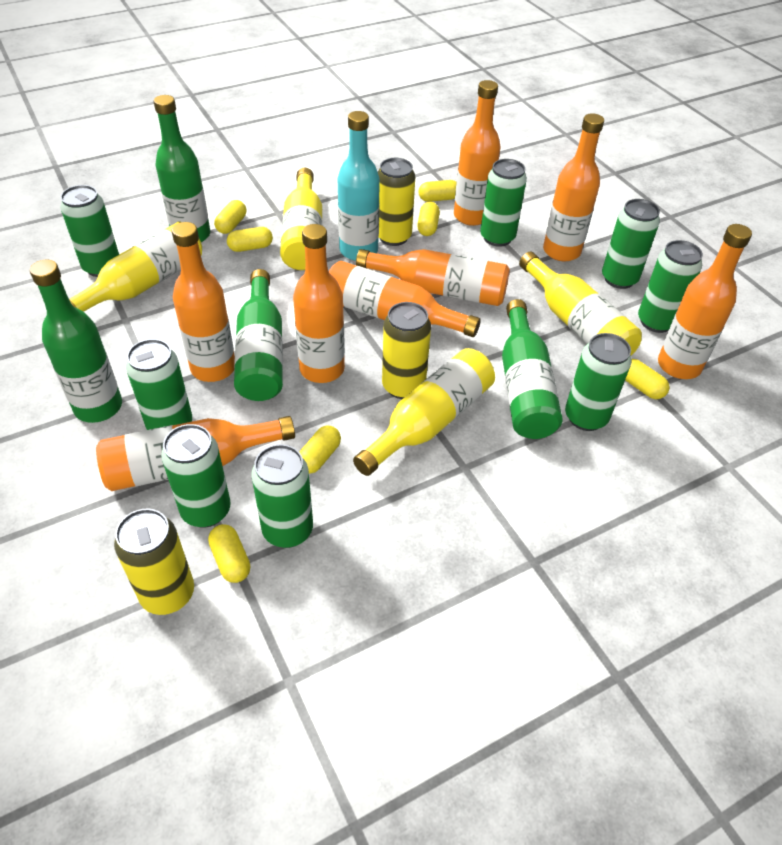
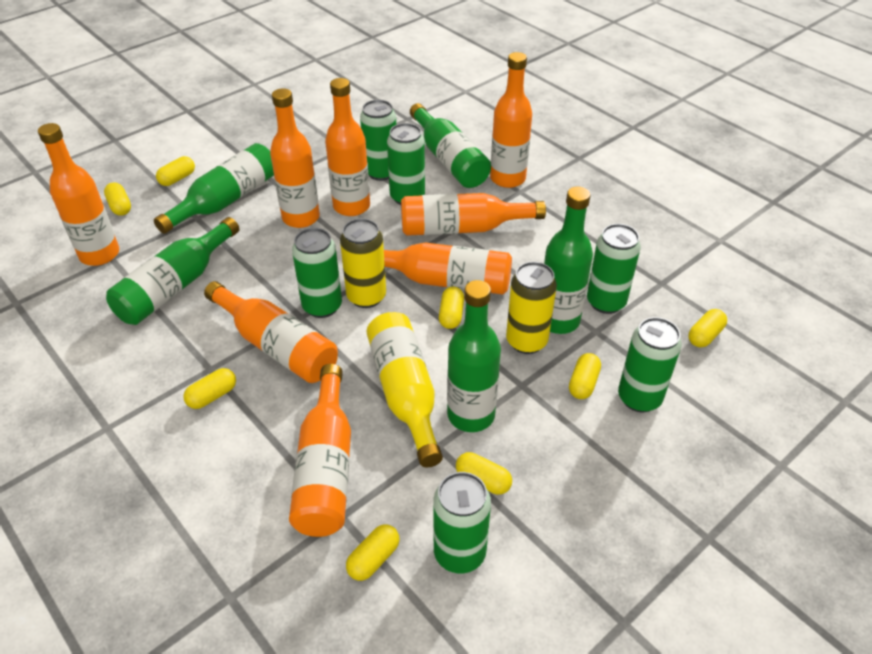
green bottle: [30,260,122,423] [154,95,210,242] [234,269,283,401] [502,299,562,439] = 4 -> [106,217,239,325] [154,143,274,234] [410,103,491,188] [447,280,501,432] [544,187,593,334] = 5
green can: [60,185,119,277] [126,339,192,430] [161,424,231,528] [251,444,313,548] [480,159,527,247] [565,333,632,431] [602,199,660,289] [638,240,703,333] = 8 -> [292,228,342,318] [360,99,396,181] [387,123,425,205] [433,472,491,574] [587,224,641,314] [618,317,682,412] = 6
turquoise bottle: [338,111,380,261] = 1 -> none = 0
yellow bottle: [69,222,202,312] [280,168,322,270] [353,348,495,476] [519,252,642,356] = 4 -> [367,312,443,467] = 1
yellow can: [114,509,194,615] [378,158,415,246] [382,302,431,399] = 3 -> [340,218,386,308] [506,262,557,354] = 2
yellow capsule: [208,524,250,583] [214,200,246,234] [227,227,273,252] [299,425,341,474] [417,202,440,236] [418,180,457,202] [625,359,670,399] = 7 -> [104,182,131,216] [156,156,195,186] [183,368,236,409] [346,524,400,581] [439,287,464,329] [456,452,512,495] [569,353,601,399] [688,309,727,348] = 8

